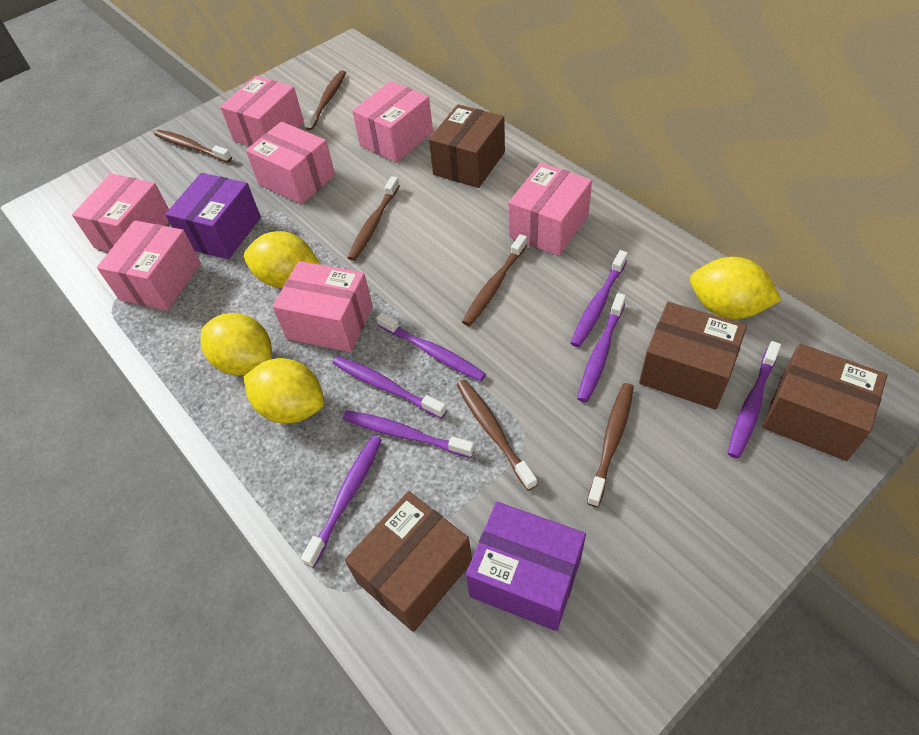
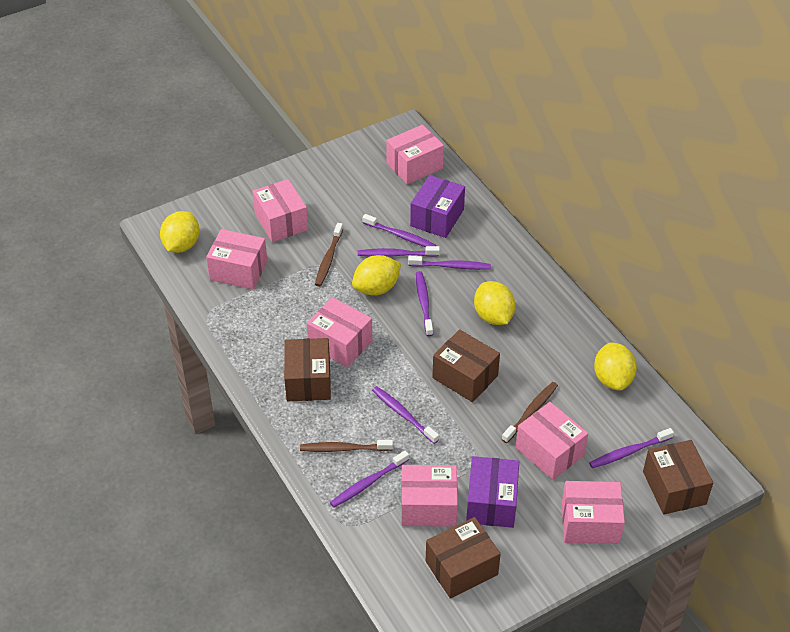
brown toothbrush: [154,130,232,163] [303,70,346,130] [347,176,400,261] [457,379,537,491] [462,234,527,326] [587,383,634,507] = 6 -> [300,440,393,452] [315,223,343,286] [502,382,558,443] = 3

